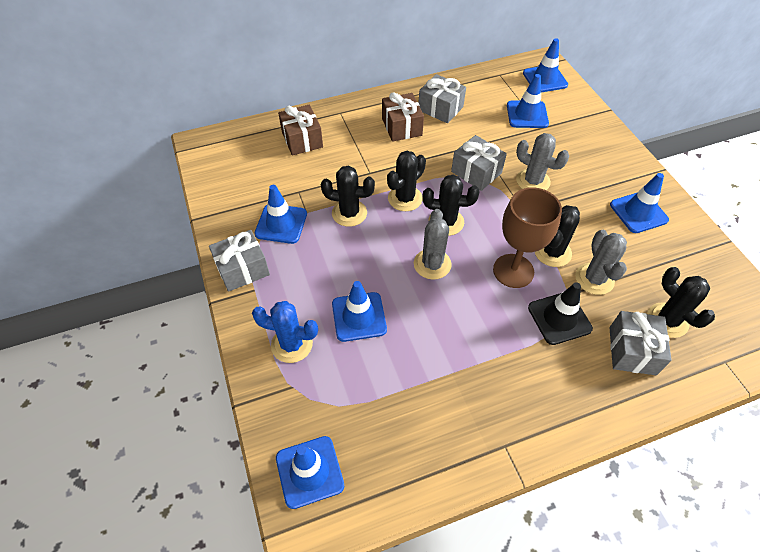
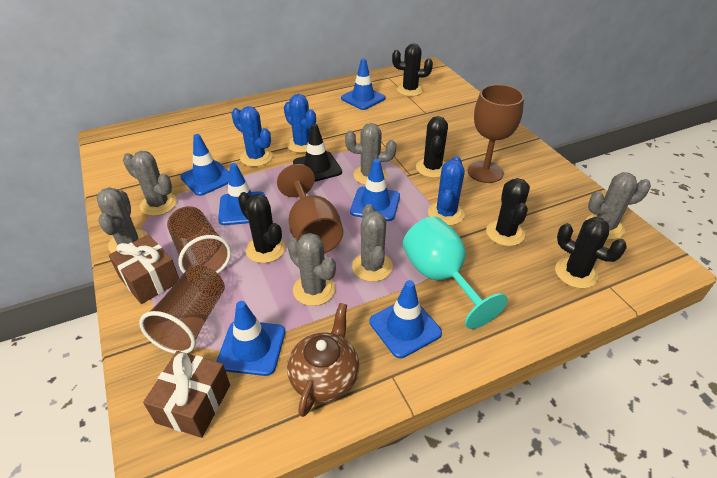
blue cactus: [252,301,318,363] = 1 -> [232,106,273,167] [284,94,316,153] [428,156,465,226] = 3
brown cup: none = 0 -> [139,265,225,354] [167,206,231,274] = 2
brown goblet: [493,188,562,288] = 1 -> [277,164,343,254] [468,84,524,183] = 2
brown teapot: none = 0 -> [287,303,359,417] = 1
grey cactus: [414,209,452,280] [516,133,569,190] [575,230,627,295] = 3 -> [97,187,148,253] [123,151,177,216] [288,233,336,306] [345,123,396,185] [352,204,393,282] [585,172,651,240] = 6
grey gift: [209,230,270,292] [418,74,466,123] [451,135,507,191] [609,311,671,375] = 4 -> none = 0
turquoise goblet: none = 0 -> [403,216,508,329] = 1

